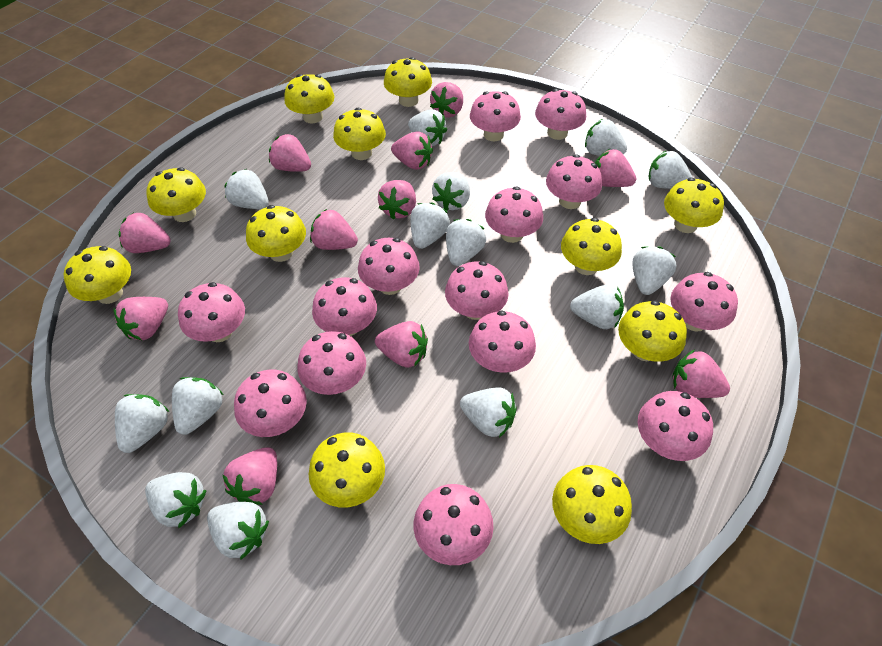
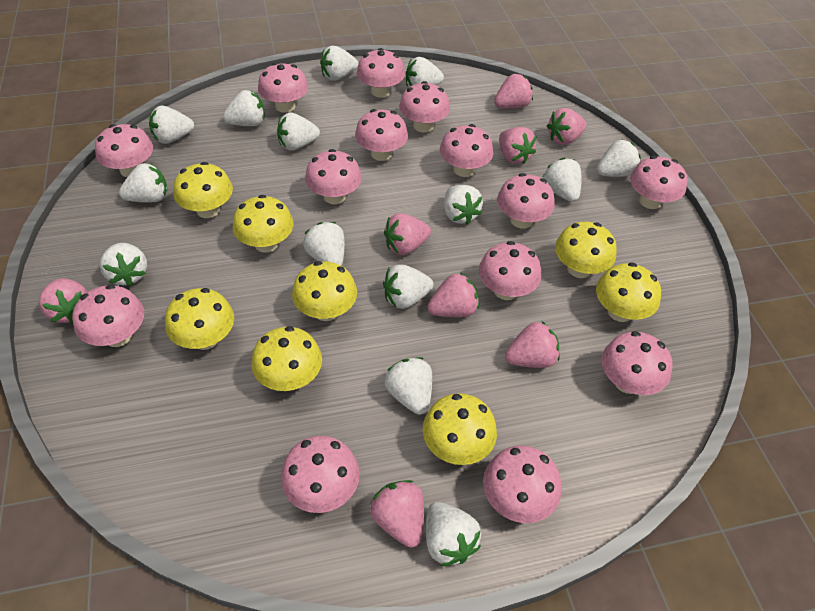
pink strawberry: [114,297,168,340] [119,213,171,253] [222,447,277,505] [269,134,311,172] [310,209,358,250] [375,321,428,368] [378,180,416,220] [391,131,433,170] [430,82,463,118] [595,149,637,187] [672,350,730,398] = 11 -> [39,278,87,323] [370,480,424,548] [384,213,431,255] [427,273,479,317] [494,74,533,108] [499,127,536,164] [505,321,560,368] [547,108,586,145] = 8
yellow mushroom: [64,246,131,304] [147,167,206,222] [246,205,306,262] [284,74,334,124] [309,433,385,507] [333,108,386,160] [384,57,432,107] [552,465,632,544] [561,218,622,275] [618,300,687,362] [664,178,724,233] = 11 -> [165,288,234,350] [173,162,233,218] [233,195,294,253] [251,326,322,391] [292,261,357,321] [423,393,497,465] [555,222,617,278] [596,262,661,322] = 8

